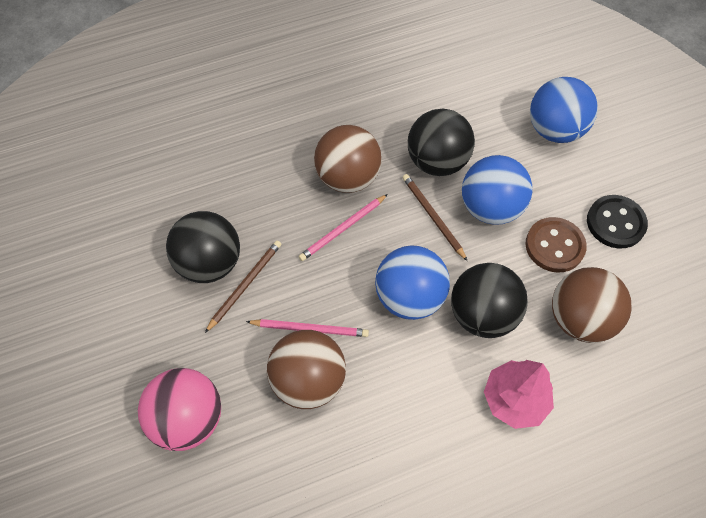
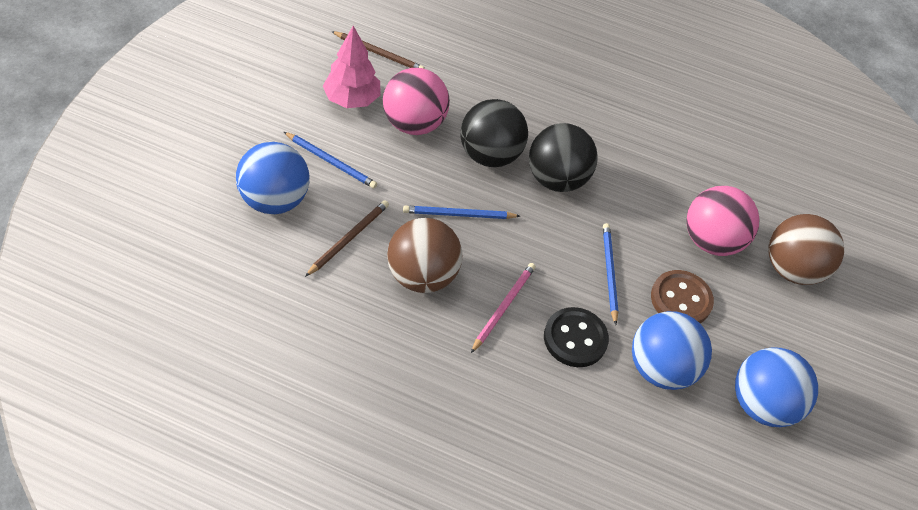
black ball: [166,211,240,283] [408,109,475,176] [451,263,528,338] = 3 -> [461,99,528,167] [529,123,598,192] = 2
blue pencil: none = 0 -> [284,132,377,189] [403,206,520,219] [603,223,619,325] = 3
brown ball: [267,330,346,409] [314,125,382,193] [552,267,632,343] = 3 -> [387,218,462,293] [768,214,844,285] = 2
pink ball: [138,368,221,451] = 1 -> [383,68,450,135] [686,186,760,256] = 2
pink pencil: [246,319,369,337] [298,194,388,261] = 2 -> [471,263,536,353] = 1

